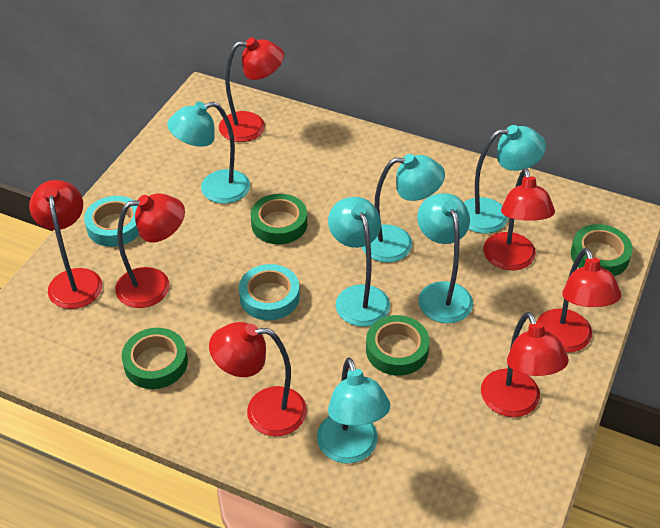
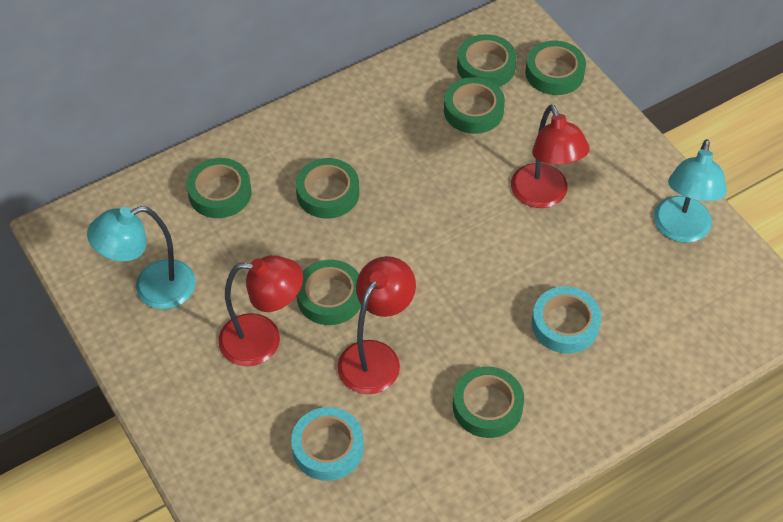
green tape: [122,328,188,389] [251,194,307,244] [366,315,430,376] [571,224,633,276] = 4 -> [186,158,252,218] [296,158,359,219] [297,260,361,325] [444,77,505,134] [453,367,524,438] [457,34,517,87] [525,40,586,95] = 7
red lamp: [29,180,102,309] [115,193,185,308] [209,322,307,436] [219,37,284,142] [481,312,569,417] [483,168,555,270] [537,248,621,353] = 7 -> [218,255,303,366] [337,256,416,394] [511,105,590,208] = 3
turquoise lamp: [167,102,250,204] [317,357,390,464] [328,197,390,327] [362,154,445,263] [417,193,473,323] [464,125,546,233] = 6 -> [87,206,196,309] [654,139,727,243] = 2

